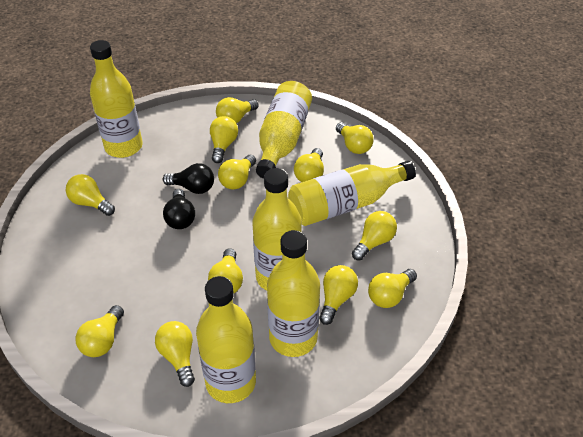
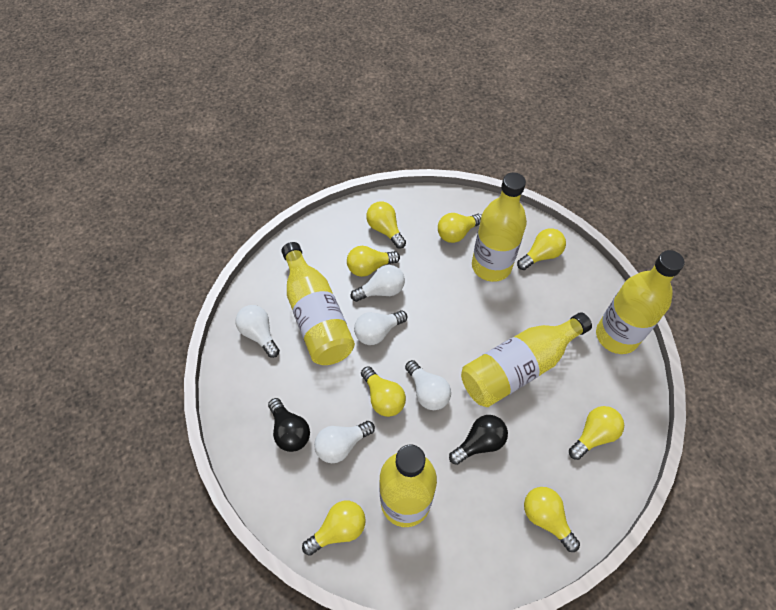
white light bulb: none = 0 -> [235,305,280,358] [314,421,375,463] [351,265,405,302] [354,310,407,345] [405,360,451,410] = 5
yellow bottle: [90,40,143,158] [196,276,256,403] [252,168,302,290] [256,81,312,179] [267,230,320,357] [288,161,416,226] = 6 -> [281,242,355,365] [379,444,437,527] [461,312,592,407] [472,172,527,282] [596,250,684,354] = 5
yellow light bulb: [66,174,115,216] [76,305,124,357] [155,321,195,387] [208,248,243,293] [210,116,238,163] [216,97,258,124] [218,155,256,189] [294,148,324,182] [319,265,358,325] [336,122,374,154] [352,211,397,260] [368,269,417,308] = 12 -> [302,501,366,556] [347,246,400,277] [361,366,406,417] [366,202,406,248] [438,213,482,243] [517,228,566,270] [524,487,580,552] [569,406,624,460] = 8

